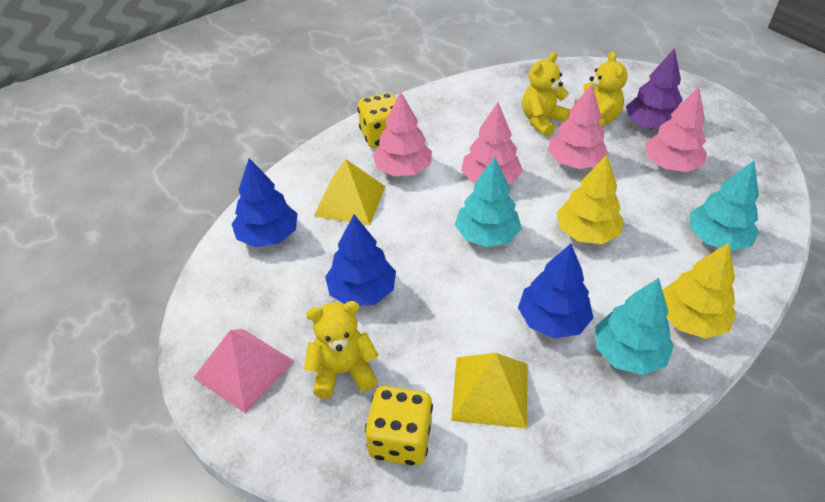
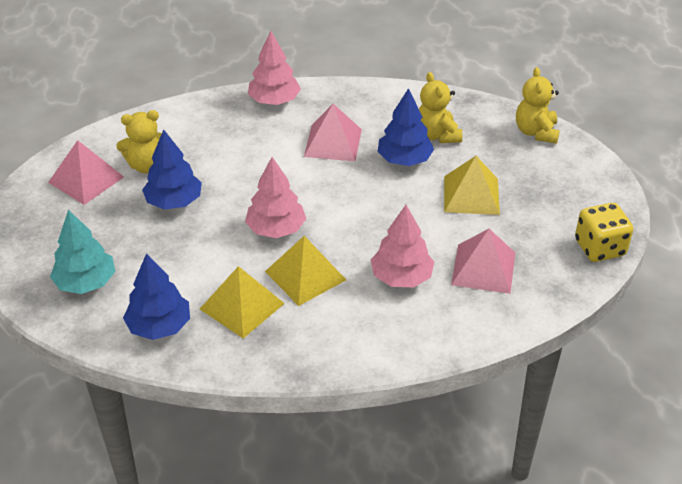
pink pyramid: [193,329,294,414] = 1 -> [48,140,124,205] [304,104,362,161] [451,229,515,294] = 3
pink tree: [373,92,432,176] [461,102,523,184] [548,84,609,169] [645,87,707,172] = 4 -> [245,157,306,238] [248,31,301,105] [371,205,434,287] = 3
purple tree: [626,48,683,129] = 1 -> none = 0
turquoise tree: [455,157,522,247] [595,278,674,375] [690,161,759,251] = 3 -> [50,210,116,294] = 1
yellow dice: [357,93,397,148] [365,386,433,466] = 2 -> [575,203,633,262] = 1
yellow pyramid: [314,159,385,226] [451,353,527,428] = 2 -> [200,266,285,338] [265,236,346,306] [444,156,500,215] = 3
yellow tree: [557,155,624,244] [662,243,737,339] = 2 -> none = 0

